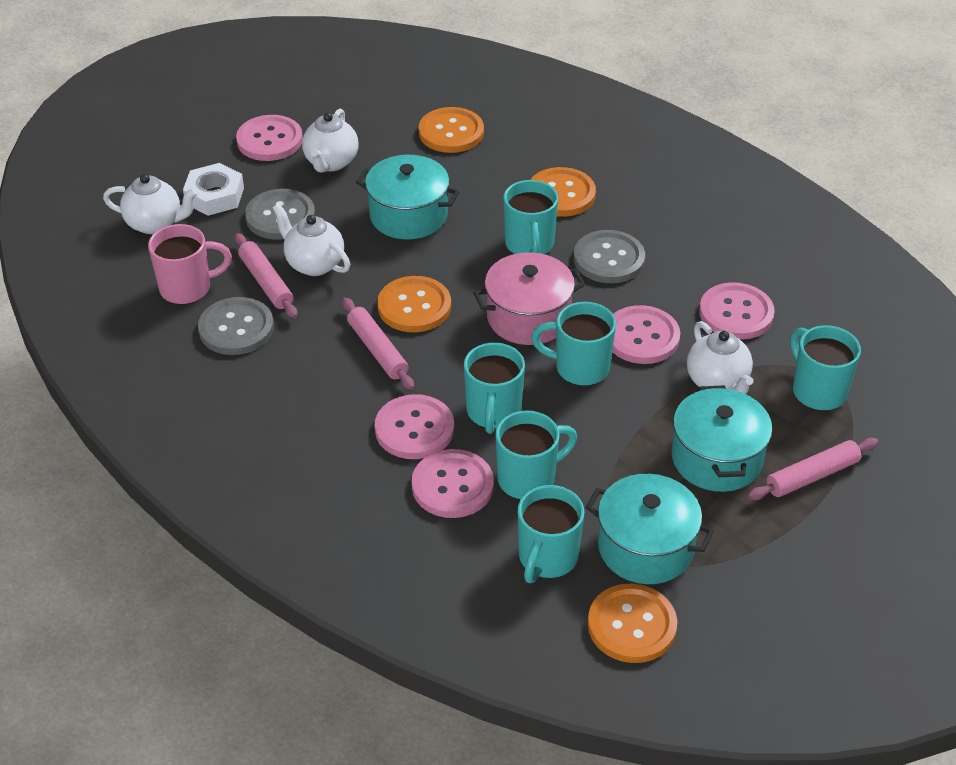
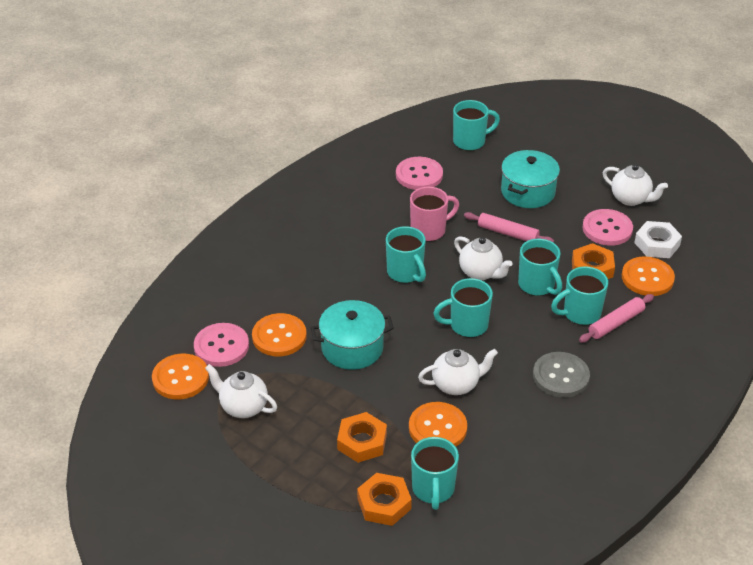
grey button: [198,297,274,355] [245,189,315,240] [574,230,645,283] = 3 -> [533,352,590,398] = 1
orange nut: none = 0 -> [337,412,387,463] [357,473,412,526] [572,243,615,279] = 3
pink button: [236,115,303,161] [375,394,454,459] [412,449,494,518] [612,305,680,364] [699,282,775,340] = 5 -> [194,323,249,367] [396,157,443,190] [583,209,633,246] = 3
pink pot: [474,252,585,345] = 1 -> none = 0
pink rolling pin: [235,233,298,318] [342,298,414,390] [748,438,879,500] = 3 -> [464,212,554,243] [579,294,654,342] = 2
turquoise pot: [356,155,460,240] [585,474,714,584] [672,385,772,492] = 3 -> [310,300,394,370] [501,150,560,208] = 2

